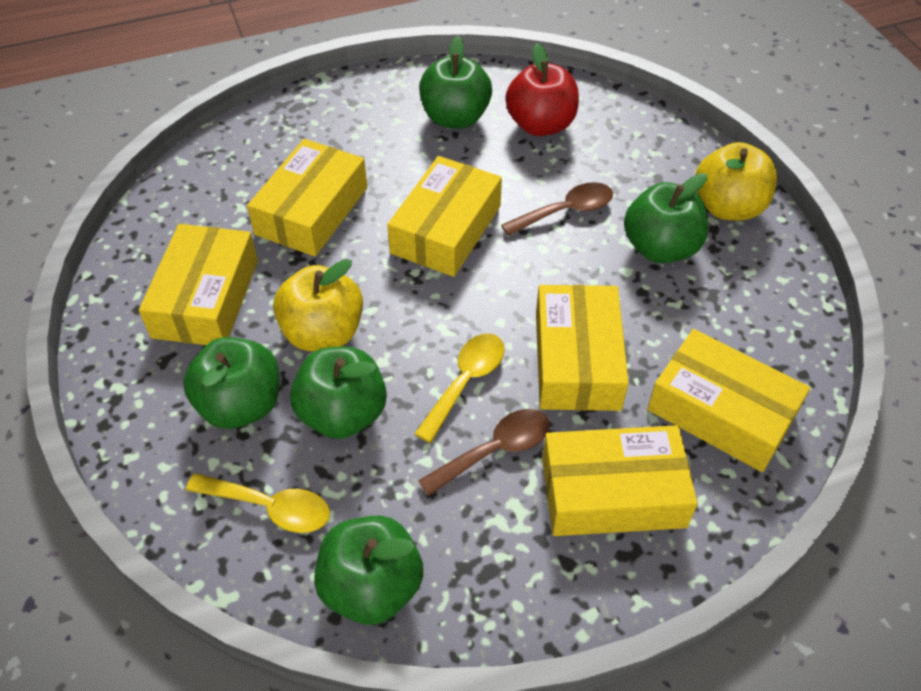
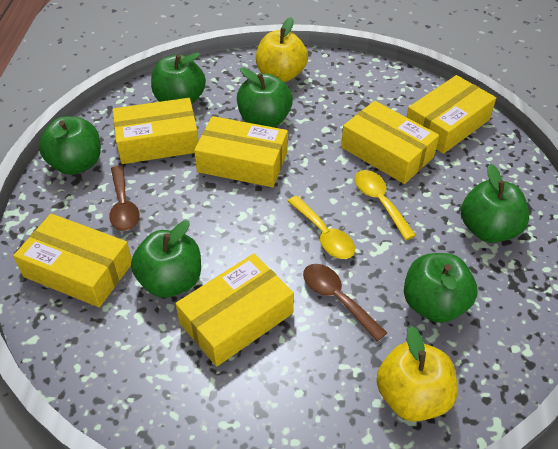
green apple: [183,337,279,429] [290,347,387,439] [314,515,423,625] [419,36,492,129] [624,173,708,263] = 5 -> [39,116,101,175] [131,220,201,298] [151,52,206,104] [237,67,293,127] [404,253,478,323] [461,164,529,243] = 6
red apple: [505,43,579,136] = 1 -> none = 0

